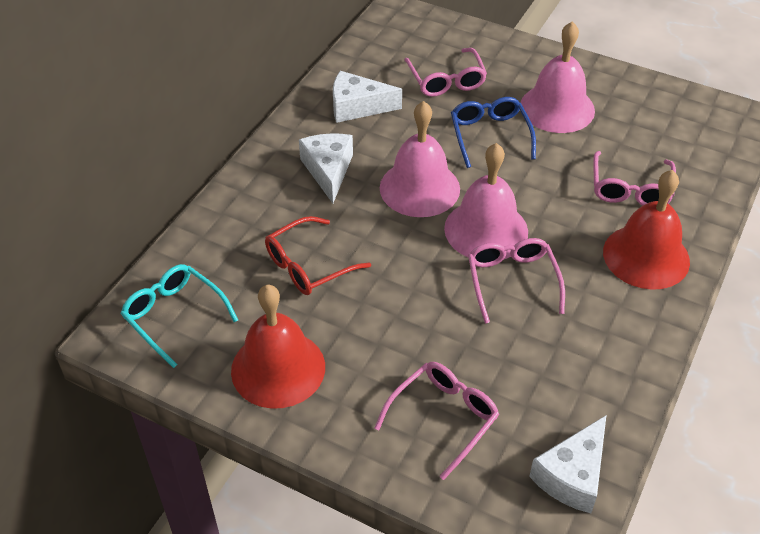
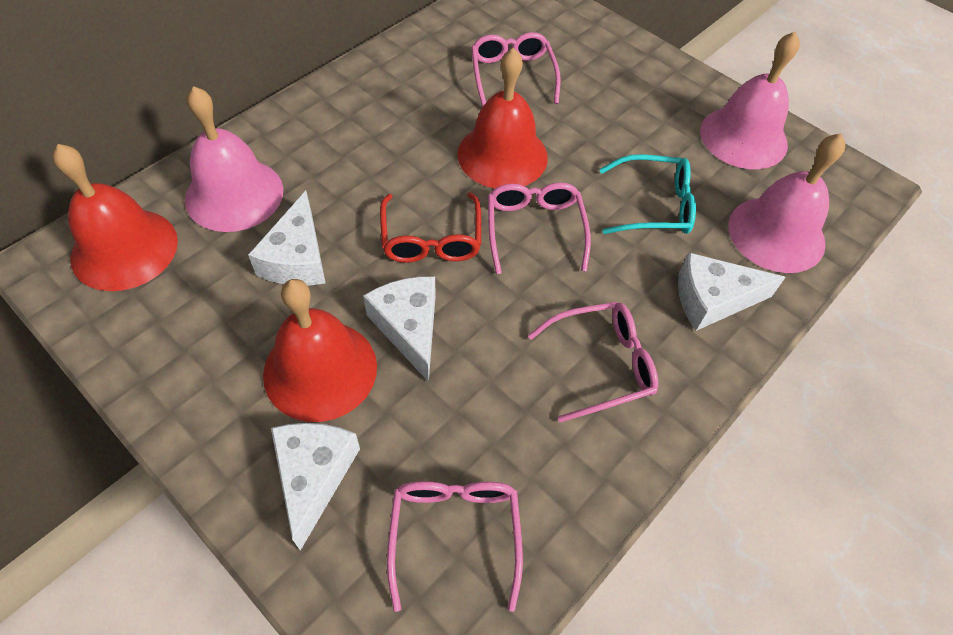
blue glasses: [451,97,536,168] = 1 -> none = 0
red bell: [231,285,325,409] [603,170,690,290] = 2 -> [52,144,178,291] [263,279,377,422] [457,48,548,188] = 3
white cheese: [299,134,353,203] [333,71,402,123] [529,416,606,513] = 3 -> [248,191,326,285] [271,423,360,550] [363,276,436,382] [678,253,786,331] = 4

